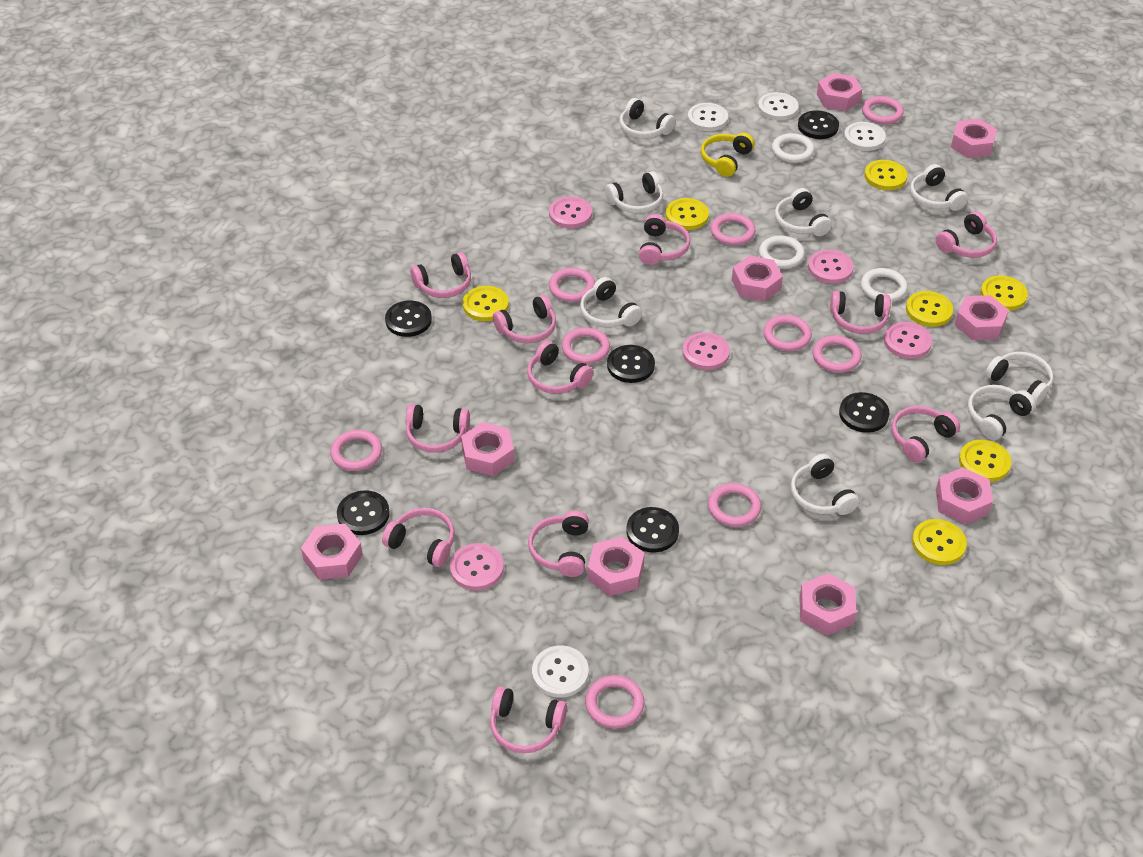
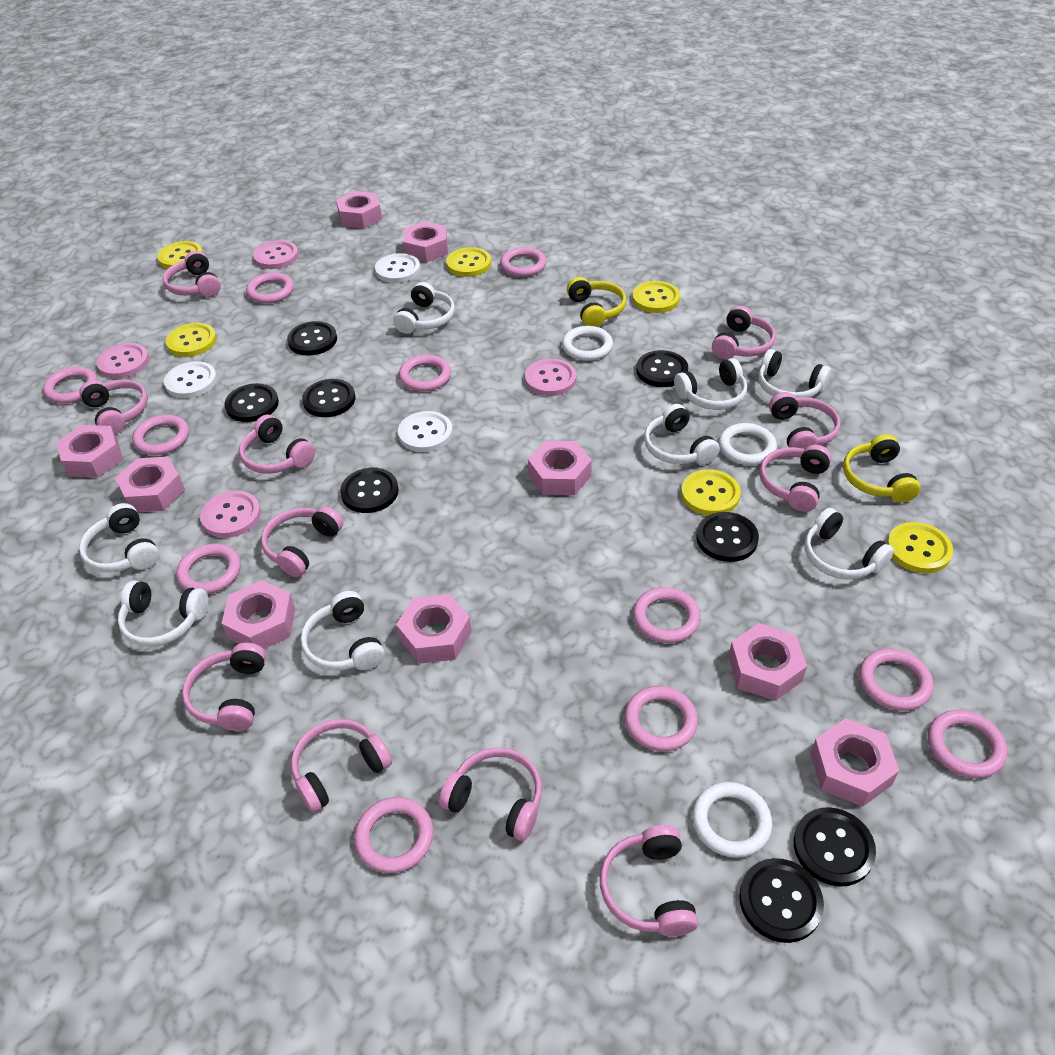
black button: [337,490,390,535] [385,301,432,337] [607,345,655,383] [626,507,679,552] [798,110,839,139] [839,392,889,433] = 6 -> [225,383,279,422] [287,321,337,356] [302,379,355,417] [340,468,399,513] [636,350,688,387] [696,512,759,562] [739,858,824,943] [794,807,876,887] = 8
pink button: [450,543,504,590] [549,196,592,228] [682,332,730,370] [808,249,854,284] [884,322,932,359] = 5 -> [96,343,149,378] [200,491,261,538] [253,240,299,269] [525,359,576,396] = 4
pink ring: [330,430,382,471] [549,268,595,302] [562,327,610,364] [585,675,645,728] [708,483,761,527] [710,213,756,245] [763,315,812,351] [813,335,861,373] [862,96,904,124] = 9 -> [43,367,98,404] [132,415,189,455] [176,544,241,594] [246,273,294,304] [354,797,433,873] [399,355,451,391] [500,247,546,277] [624,686,698,751] [633,587,700,643] [859,648,933,711] [928,710,1007,778] = 11
white button: [532,645,589,698] [688,103,728,131] [758,92,799,120] [844,122,886,151] = 4 -> [164,361,217,398] [375,253,420,283] [398,411,453,452] = 3
yellow button: [463,286,509,321] [666,198,709,230] [864,160,908,190] [906,291,953,327] [912,519,967,565] [959,440,1011,482] [980,275,1028,311] = 7 -> [157,241,203,269] [166,323,217,357] [446,247,491,277] [632,281,680,313] [681,469,741,515] [887,522,953,573] = 6
yellow headphones: [701,133,755,177] = 1 -> [567,277,626,327] [843,434,920,503] = 2

